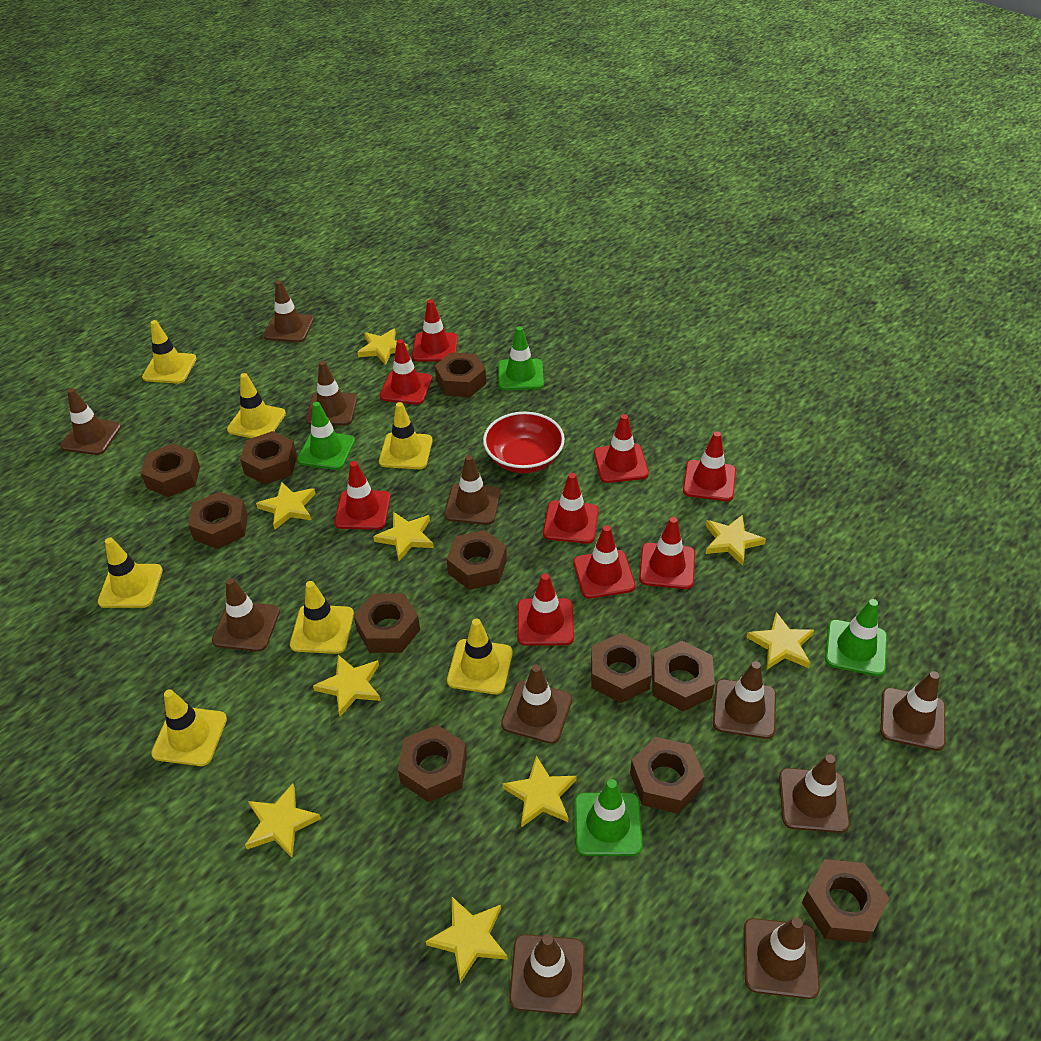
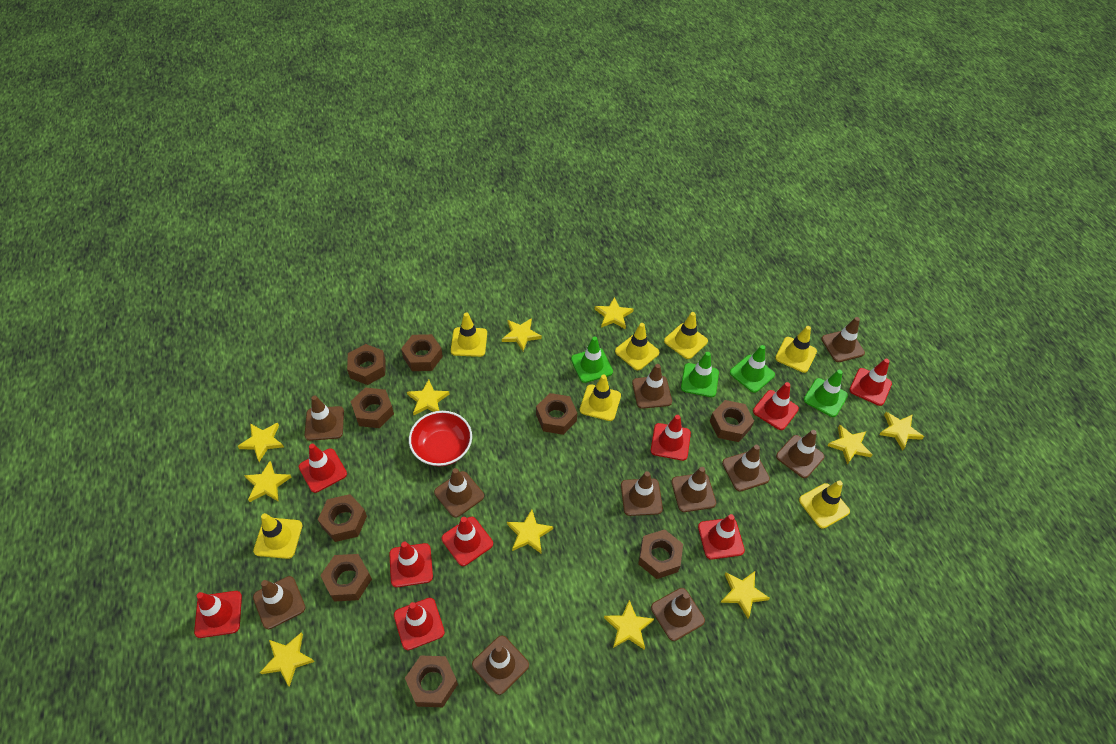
brown nut: [141,443,200,497] [188,491,248,549] [240,431,297,485] [354,593,420,653] [398,725,467,802] [435,352,486,397] [447,530,507,590] [591,633,652,703] [630,737,705,814] [652,641,715,711] [802,859,890,943] = 11 -> [318,494,367,542] [320,554,372,602] [347,344,385,385] [350,388,394,428] [401,334,443,371] [405,655,458,707] [536,393,577,435] [638,529,683,579] [710,400,754,442] = 9
yellow star: [245,783,321,858] [256,482,316,529] [313,655,381,717] [357,329,409,365] [373,512,434,561] [425,897,508,983] [502,756,577,828] [706,515,766,566] [746,612,814,669] = 9 -> [238,423,284,462] [244,461,292,502] [260,632,315,687] [407,379,449,415] [502,318,542,351] [507,509,553,553] [594,297,633,329] [604,600,654,649] [721,571,770,618] [827,424,873,465] [879,412,924,450] = 11

